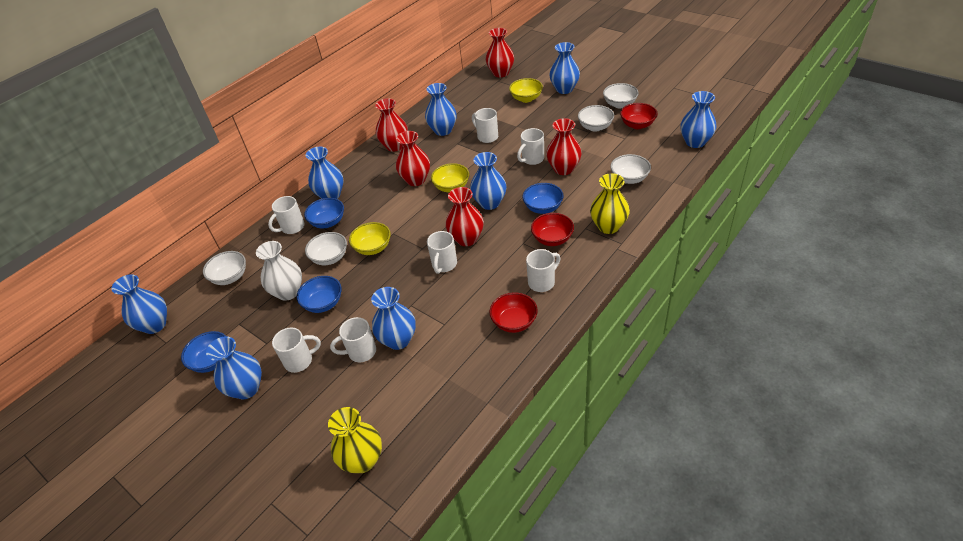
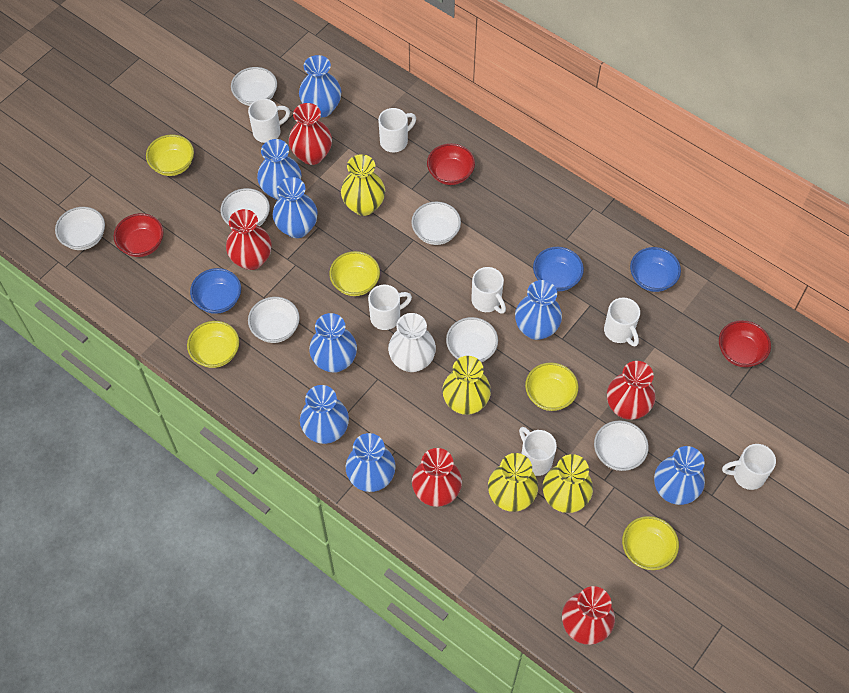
blue bowl: [181,331,227,373] [297,276,342,313] [304,198,344,228] [522,183,564,214] = 4 -> [190,268,241,314] [533,247,584,291] [630,247,681,292] = 3
white bowl: [203,251,246,285] [305,232,347,265] [578,105,614,132] [603,83,639,108] [610,154,651,184] = 5 -> [55,207,105,250] [221,188,270,226] [231,67,277,106] [248,297,300,343] [411,202,461,245] [446,317,498,362] [594,420,649,471] = 7
yellow bowl: [349,222,391,255] [431,163,469,192] [509,78,543,103] = 3 -> [146,135,194,176] [187,321,239,368] [329,251,380,296] [525,362,579,411] [622,516,679,570] = 5
yellow vase: [328,407,382,473] [590,173,630,234] = 2 -> [341,154,385,216] [442,356,491,415] [488,453,538,512] [543,454,593,513] = 4

